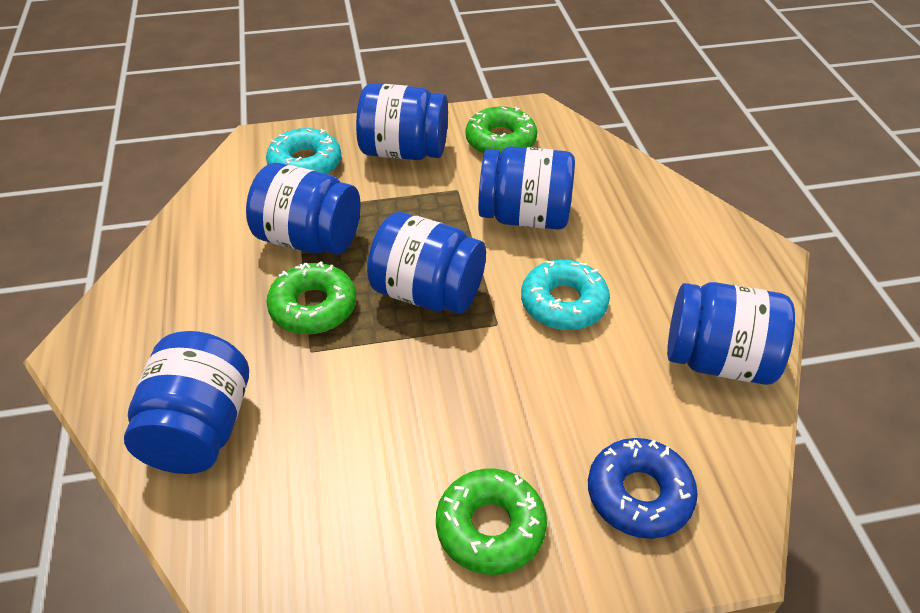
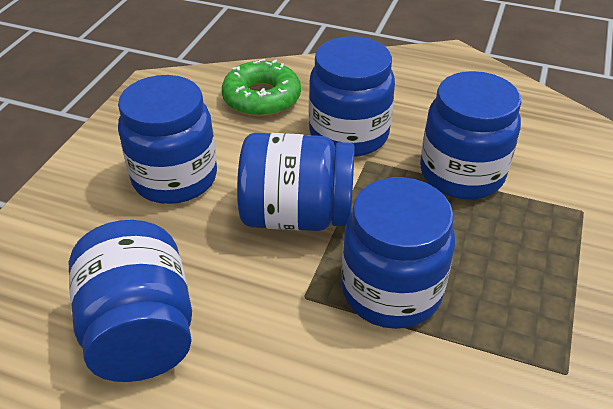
blue donut: [588,438,698,539] = 1 -> none = 0
green donut: [266,261,356,334] [436,469,547,575] [466,106,537,154] = 3 -> [222,59,301,117] = 1
turquoise donut: [266,128,341,174] [521,260,610,330] = 2 -> none = 0

